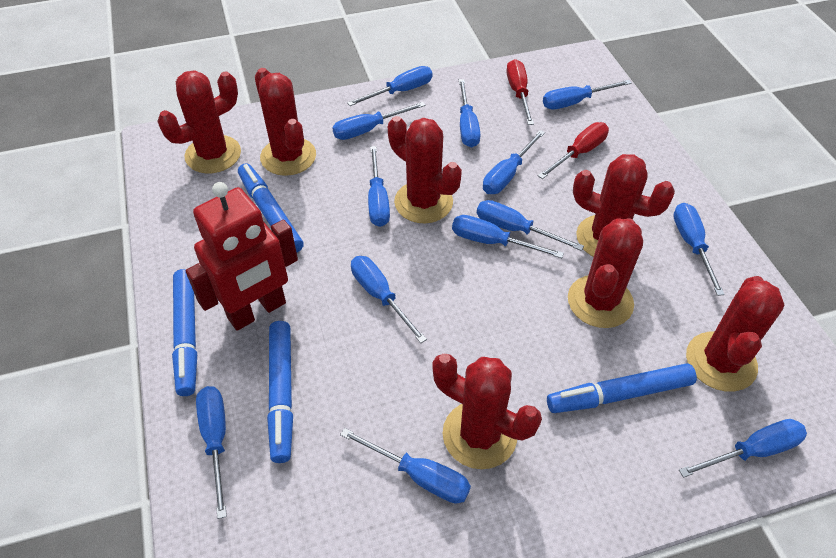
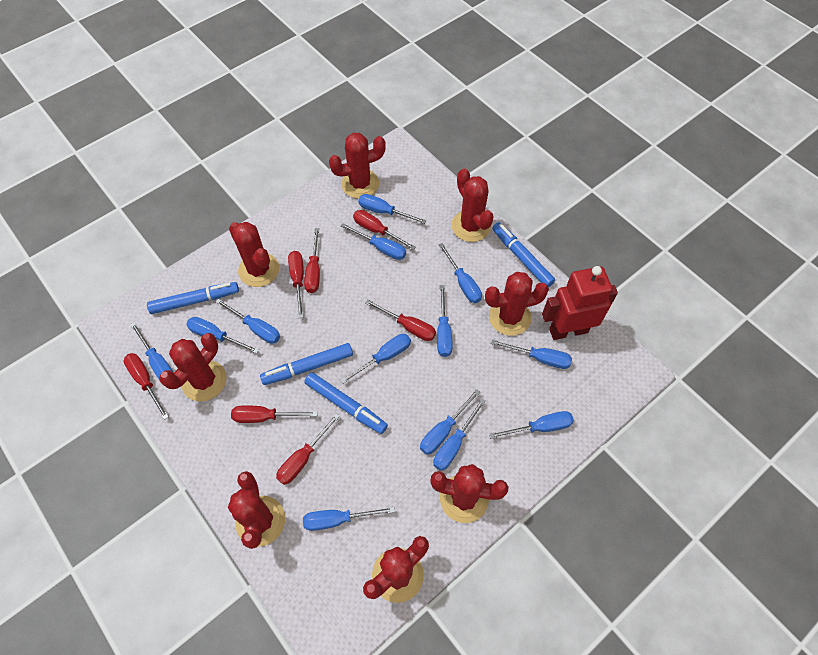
red cactus: [157,70,241,173] [255,68,316,176] [388,116,462,223] [432,354,542,469] [568,218,643,328] [573,154,675,257] [686,276,784,392] = 7 -> [159,333,226,401] [228,471,285,549] [229,222,279,287] [329,133,386,199] [363,536,429,603] [430,464,509,523] [451,169,494,242] [485,272,549,336] = 8
red screwdriver: [506,59,534,125] [538,122,609,179] = 2 -> [123,353,169,420] [231,405,317,423] [276,413,340,485] [288,251,304,318] [304,228,320,293] [353,210,416,250] [365,299,436,341] = 7

